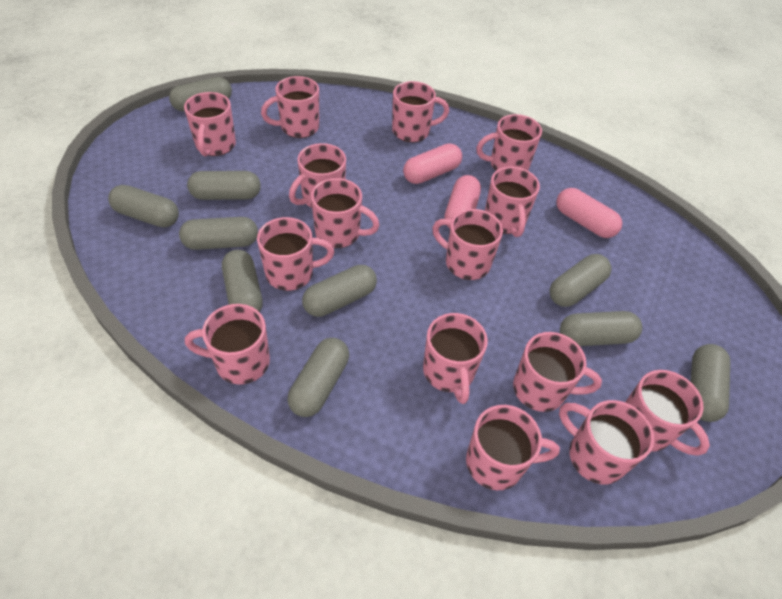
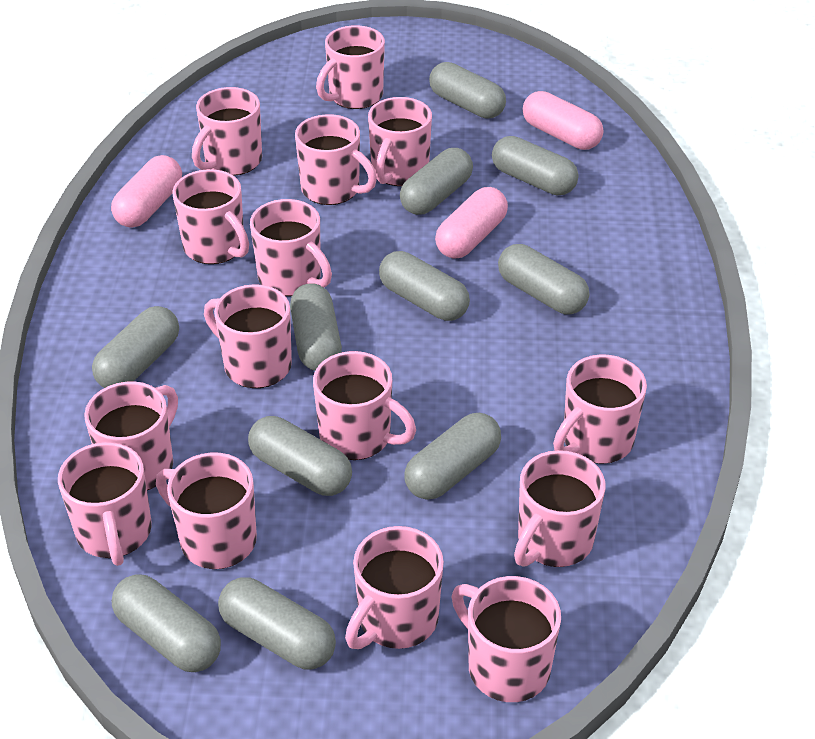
grey capsule: [108,185,179,227] [169,77,232,112] [179,217,258,250] [187,171,261,200] [222,250,263,312] [288,338,349,417] [302,265,377,317] [549,254,612,307] [560,311,642,346] [690,344,730,422] = 10 -> [92,306,179,388] [112,574,221,672] [218,577,336,670] [248,416,352,496] [290,283,342,371] [379,251,470,321] [400,148,473,215] [404,413,501,500] [429,62,506,118] [492,136,578,195] [498,244,589,314] = 11

